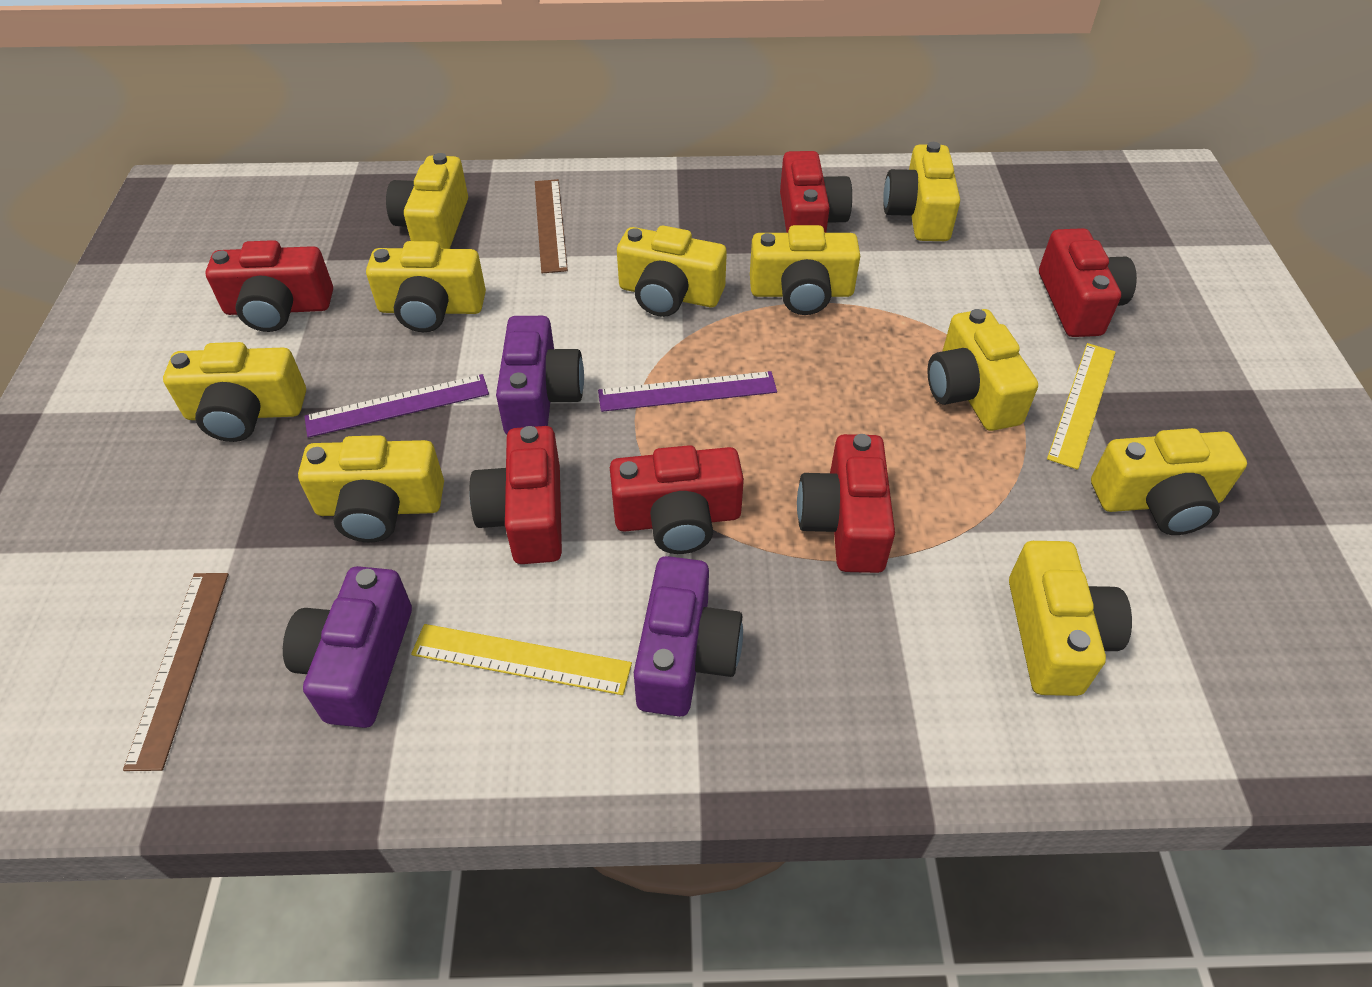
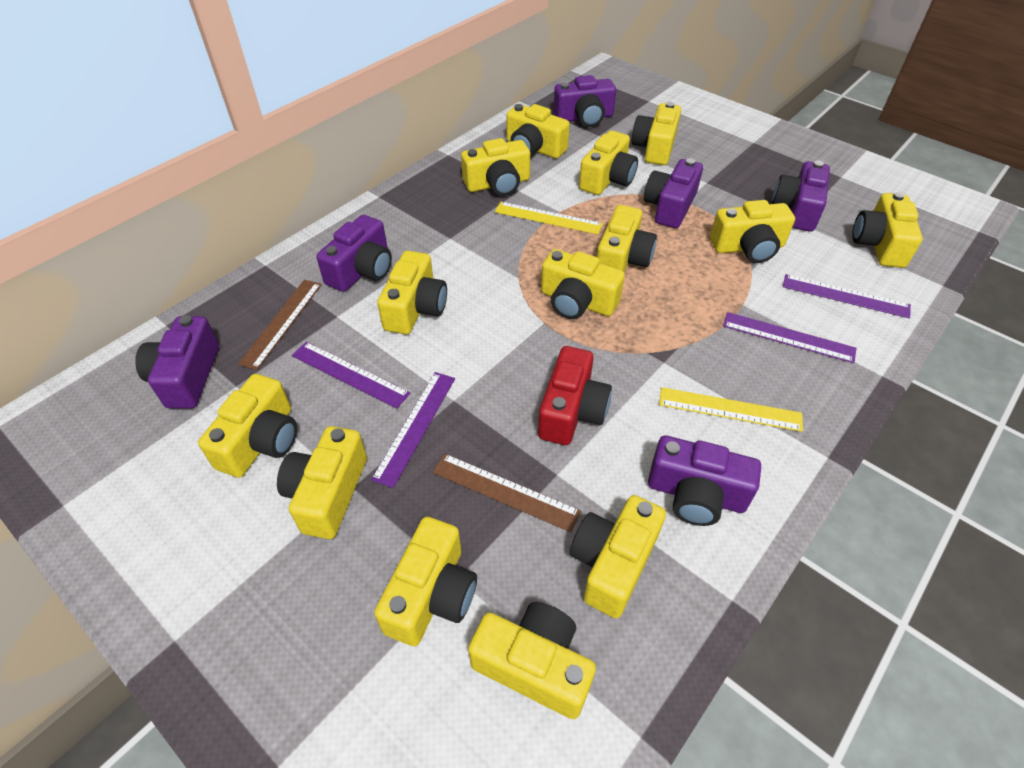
purple camera: [283,566,412,728] [496,316,584,434] [634,556,743,717] = 3 -> [135,315,219,409] [316,215,392,292] [553,75,616,127] [644,158,703,228] [648,435,761,526] [772,161,830,232] = 6
purple ruler: [304,374,489,438] [598,371,777,412] = 2 -> [292,342,410,409] [371,372,455,488] [723,312,856,363] [783,274,911,318] = 4
red camera: [206,240,333,332] [469,426,562,564] [610,445,744,554] [780,151,852,233] [797,434,895,573] [1039,228,1137,337] = 6 -> [538,346,612,445] = 1
yellow camera: [163,342,306,442] [298,435,444,543] [366,241,486,332] [386,153,468,249] [617,226,727,317] [750,225,860,315] [883,142,960,241] [928,309,1038,431] [1009,541,1132,696] [1091,428,1247,535] = 10 -> [198,374,297,478] [277,426,367,539] [374,517,477,646] [377,251,447,334] [461,138,530,196] [468,602,596,719] [506,104,570,159] [541,249,625,319] [570,495,666,618] [579,130,638,195] [597,205,657,273] [632,102,681,165] [710,200,795,263] [852,192,923,268] = 14

